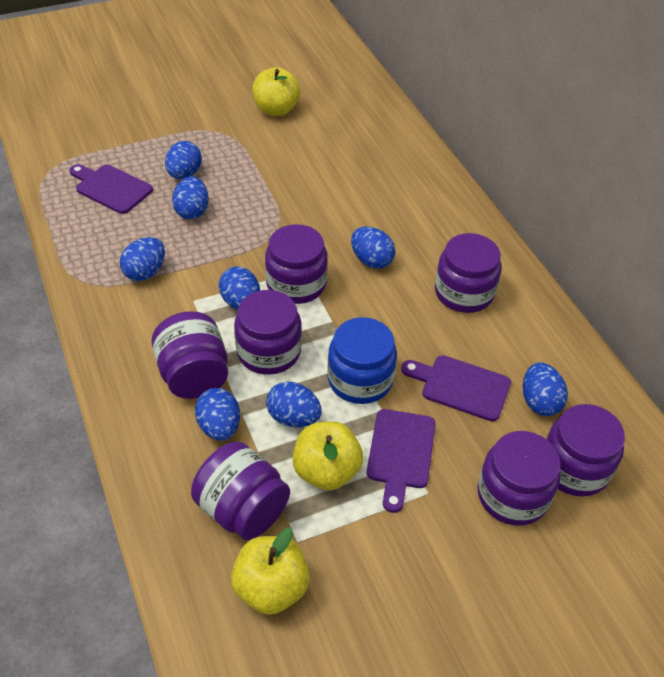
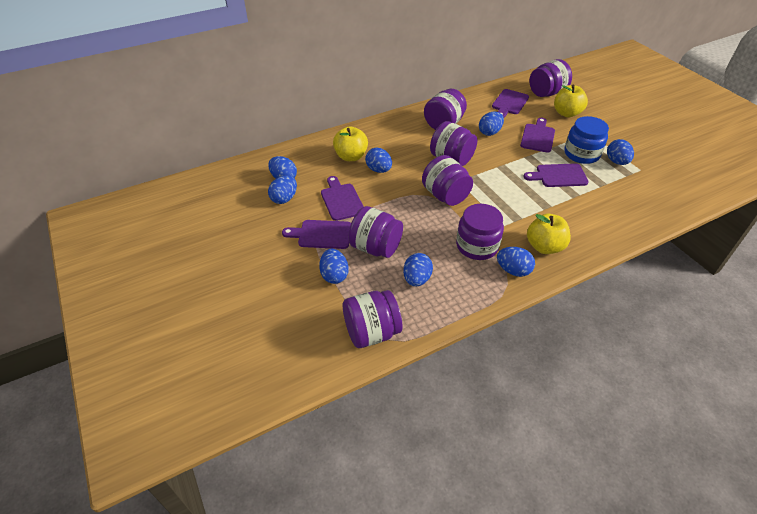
purple cutting board: [69,164,153,214] [367,409,435,513] [401,355,511,421] = 3 -> [282,220,351,249] [321,176,364,221] [492,89,529,118] [520,118,555,153] [524,163,589,187] = 5

